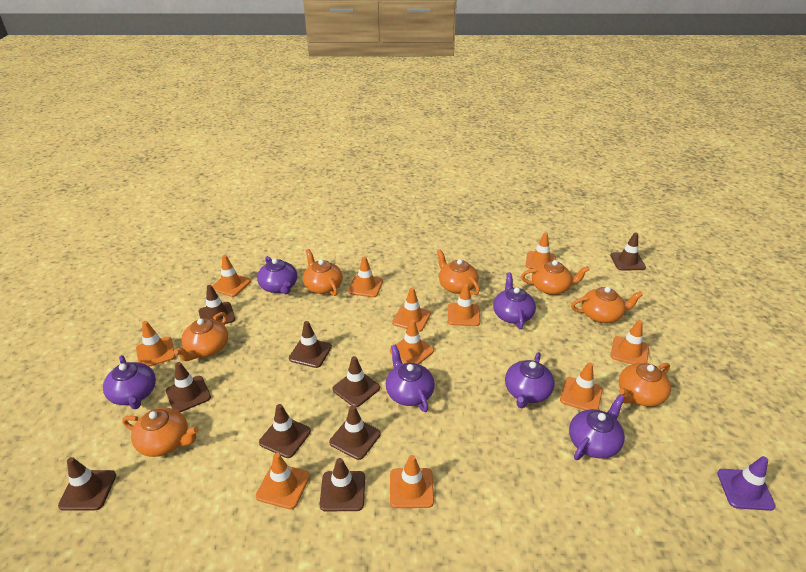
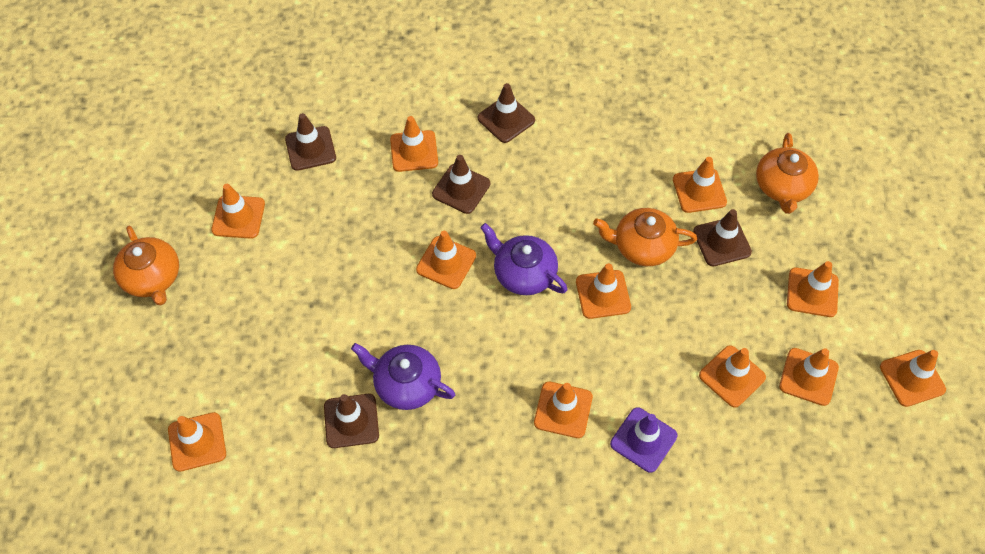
brown traffic cone: [58,457,116,511] [166,362,211,412] [199,285,235,324] [259,404,311,458] [289,321,332,368] [320,458,365,512] [329,405,381,460] [332,356,380,407] [610,232,646,271] = 9 -> [285,113,336,171] [324,394,379,448] [432,155,490,214] [478,83,535,143] [693,209,752,266] = 5
orange teapot: [122,408,199,457] [174,312,228,361] [303,249,343,296] [437,249,480,295] [521,260,589,295] [571,287,643,323] [619,363,671,407] = 7 -> [113,226,179,305] [593,208,697,266] [756,133,819,214] = 3
purple teapot: [103,355,156,409] [257,256,297,294] [386,344,435,412] [493,272,536,329] [505,352,555,408] [569,395,625,460] = 6 -> [351,343,455,410] [480,223,567,295] = 2

